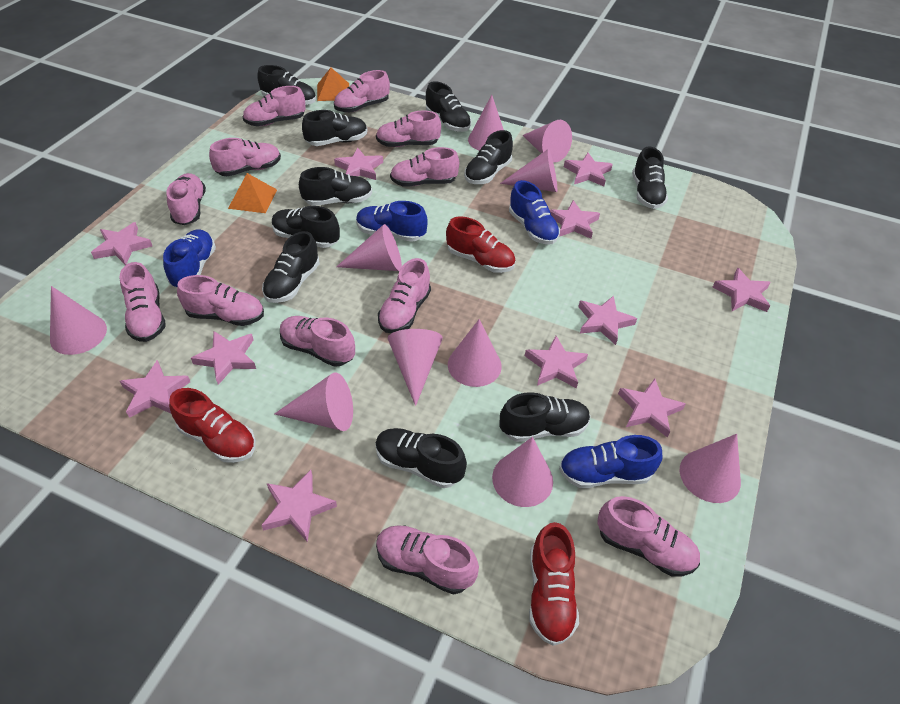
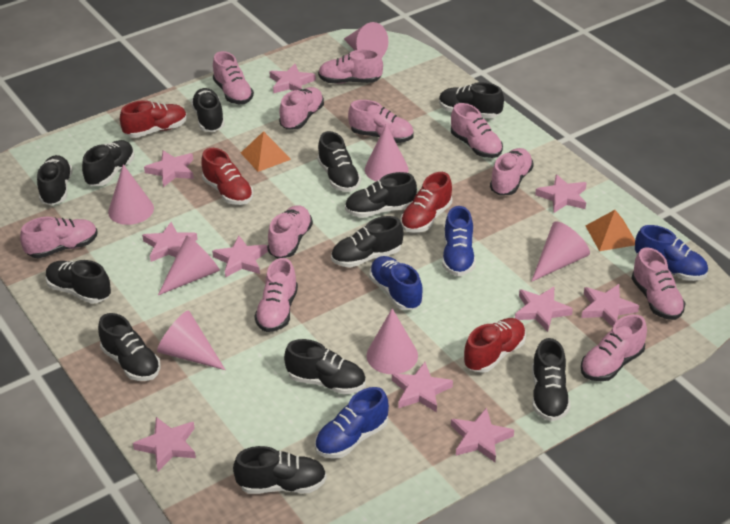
black shoe: [257,65,316,105] [262,231,320,303] [272,206,340,248] [299,167,372,206] [302,110,367,146] [375,428,467,488] [426,81,471,132] [464,130,513,184] [500,392,590,442] [632,146,668,209] = 10 -> [37,155,73,205] [45,260,111,304] [82,140,135,186] [98,313,161,381] [191,88,225,132] [233,446,327,494] [284,339,366,395] [317,131,361,192] [331,216,404,268] [345,172,417,218] [439,82,504,118] [532,338,570,421] = 12
pink cone: [50,286,107,355] [275,372,353,431] [336,224,402,271] [388,329,443,406] [448,319,502,387] [468,95,504,150] [492,437,553,507] [500,149,557,192] [523,120,572,162] [680,434,741,503] = 10 -> [108,164,154,225] [157,311,225,370] [158,235,220,295] [344,22,388,58] [365,124,408,181] [366,308,418,374] [531,222,590,282] = 7
pink shoe: [120,262,166,342] [166,173,206,225] [177,275,264,326] [209,138,281,176] [243,86,306,126] [280,316,355,367] [334,70,390,113] [376,110,441,147] [376,525,479,595] [378,258,431,333] [390,147,459,187] [597,496,700,577] = 12 -> [20,217,98,258] [213,51,254,104] [254,258,298,332] [267,205,313,258] [279,87,324,129] [318,49,383,84] [348,100,414,143] [451,103,503,158] [490,148,534,195] [581,314,647,381] [632,247,686,320] = 11
pink star: [91,222,152,265] [120,360,190,418] [191,331,256,385] [261,470,337,542] [334,148,383,180] [525,336,588,388] [550,200,600,239] [564,153,613,186] [578,296,637,345] [618,378,686,437] [713,268,771,312] = 11 -> [133,417,196,471] [142,222,198,262] [144,150,194,187] [212,235,268,278] [269,64,316,93] [392,362,453,412] [451,408,514,462] [515,287,573,332] [535,174,587,213] [581,284,639,327] = 10
red shoe: [169,388,256,463] [446,217,515,273] [529,522,579,646] = 3 -> [120,100,187,138] [201,148,253,205] [401,172,452,233] [464,318,526,373] = 4

